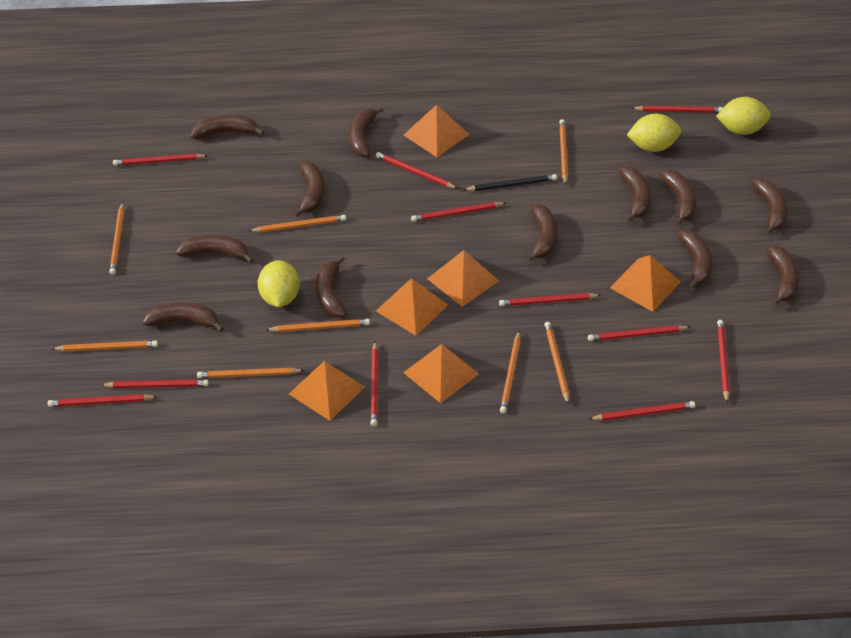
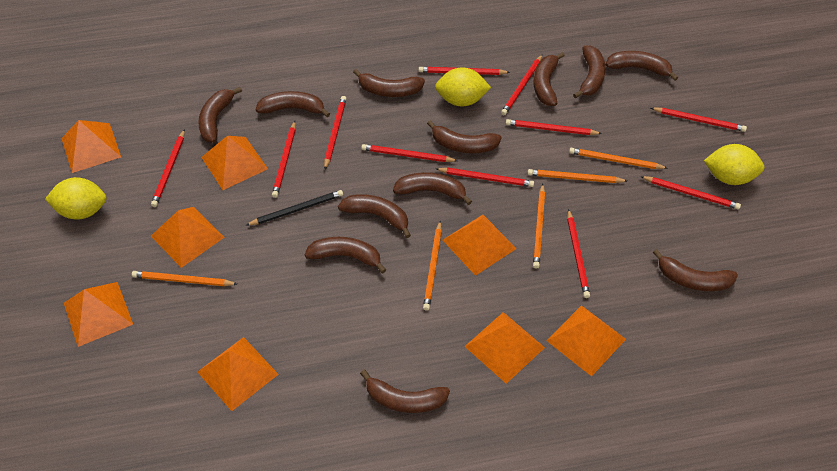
orange pencil: [52,340,158,352] [109,202,124,275] [197,368,305,378] [249,215,346,232] [266,319,370,332] [500,331,521,413] [544,322,569,405] [559,119,568,185] = 8 -> [132,271,237,286] [423,221,442,311] [527,169,627,183] [533,184,545,269] [569,148,668,169] = 5
orange pyramid: [289,361,365,421] [376,278,448,336] [403,344,479,403] [404,105,469,157] [427,250,499,307] [610,255,681,312] = 6 -> [61,120,121,173] [64,282,133,347] [151,207,224,268] [197,337,279,411] [201,136,268,190] [443,215,517,276] [464,312,545,384] [547,305,626,376] = 8

